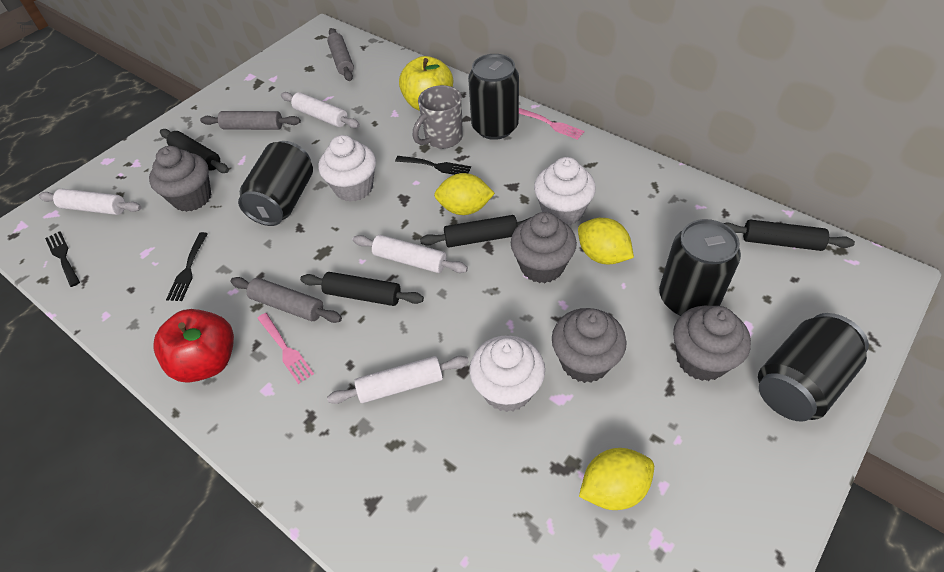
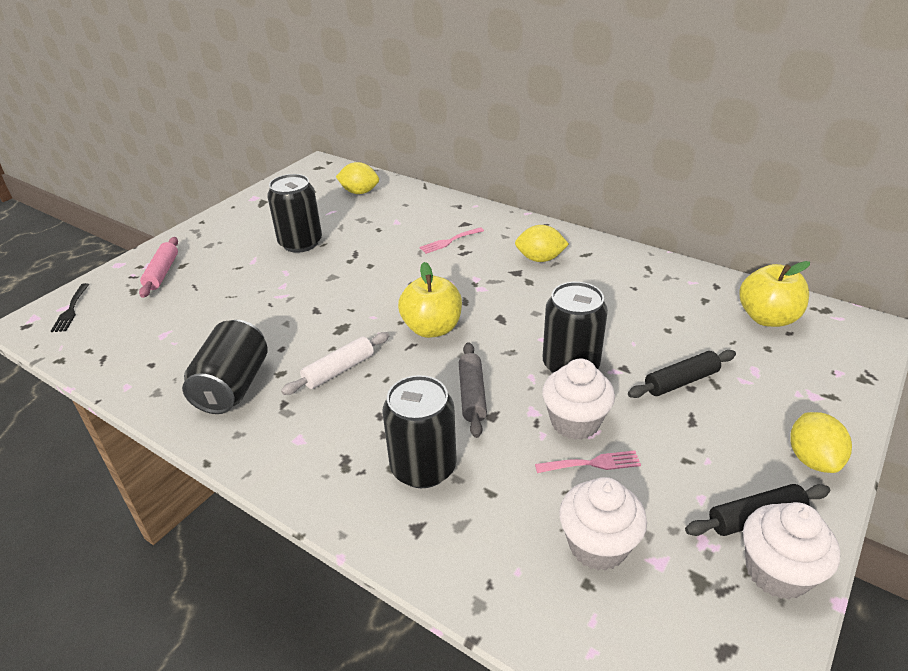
black fork: [45,231,80,287] [166,232,208,301] [395,156,471,175] = 3 -> [51,283,89,332] = 1
black rolling pin: [160,129,229,173] [300,272,424,306] [420,215,529,247] [724,220,855,251] = 4 -> [628,350,736,398] [685,484,830,536] = 2
grey cupcake: [149,146,212,212] [511,212,577,283] [552,308,627,383] [673,306,751,381] = 4 -> none = 0
grey mug: [413,85,463,149] = 1 -> none = 0
grey rolling pin: [200,111,301,130] [231,277,342,323] [327,28,354,81] = 3 -> [459,342,487,438] = 1
pink rolling pin: none = 0 -> [139,237,178,298] = 1
red apple: [153,309,234,383] = 1 -> none = 0
white rolling pin: [39,189,141,215] [281,92,360,128] [327,356,469,404] [353,235,468,273] = 4 -> [281,332,389,395] = 1
yellow apple: [399,56,453,111] = 1 -> [398,262,462,338] [739,261,810,327] = 2

